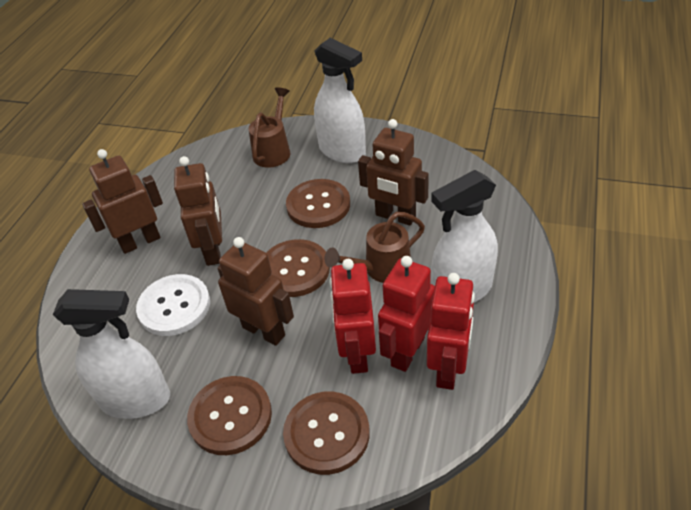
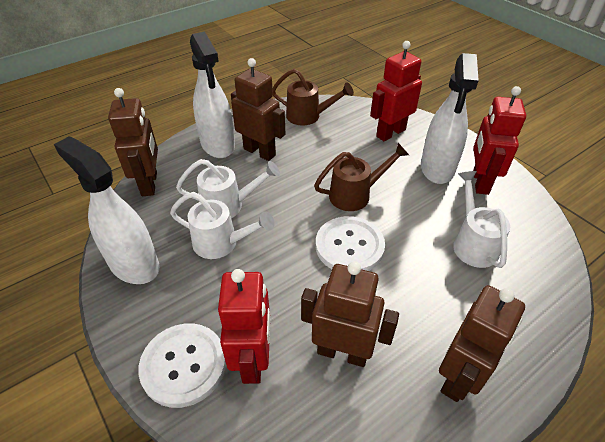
brown button: [187,376,272,455] [266,239,330,297] [283,392,370,475] [286,179,350,228] = 4 -> none = 0
white button: [136,274,210,336] = 1 -> [138,323,226,408] [316,216,385,271] = 2
white watering can: none = 0 -> [170,192,274,259] [176,159,280,218] [453,171,510,268] = 3

